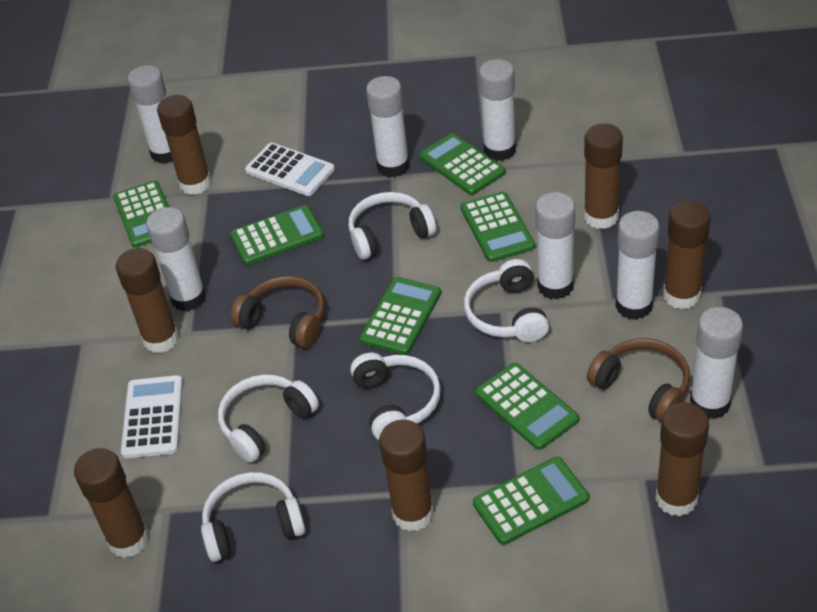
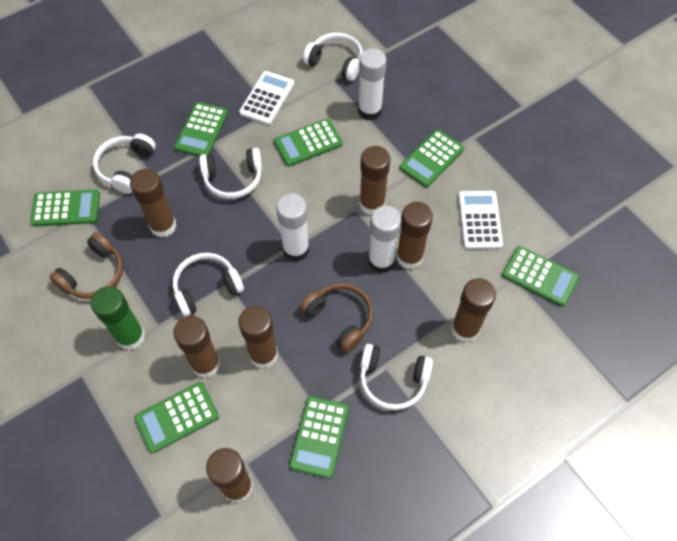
green glue stick: none = 0 -> [91,286,145,350] = 1
white glue stick: [127,65,173,164] [146,207,206,311] [366,76,410,177] [479,59,516,161] [535,192,575,299] [615,211,659,320] [690,307,743,419] = 7 -> [276,193,309,261] [358,48,387,120] [368,206,402,273] = 3

